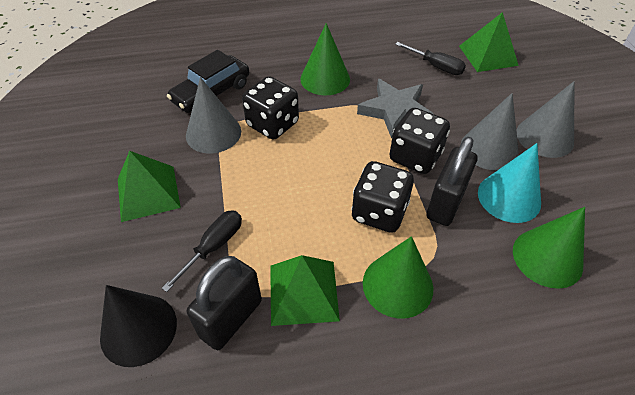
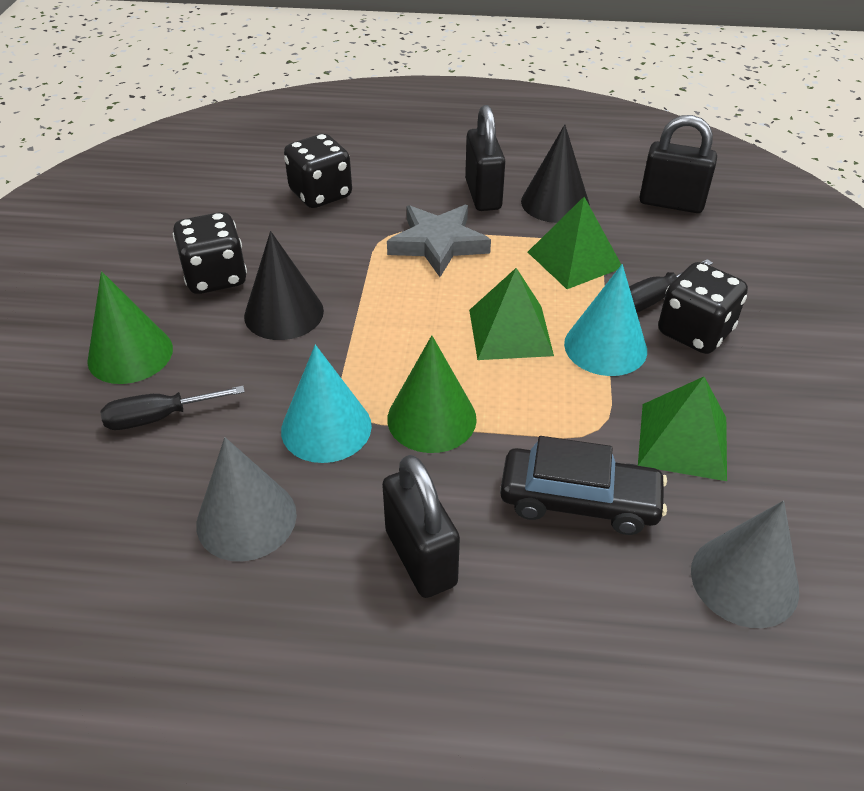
black cone: [100,285,177,367] = 1 -> [244,231,324,340] [521,124,590,223] = 2
black padlock: [187,256,262,350] [426,137,477,226] = 2 -> [382,455,460,598] [465,105,505,211] [639,115,717,213] = 3
green cone: [301,23,350,95] [363,236,433,319] [513,207,585,289] = 3 -> [87,271,173,384] [387,336,477,453] = 2
grey cone: [186,77,241,153] [461,93,519,170] [516,81,575,158] = 3 -> [196,437,297,561] [691,501,799,628] = 2
turquoise cone: [478,143,541,223] = 1 -> [281,345,372,463] [564,264,647,376] = 2

